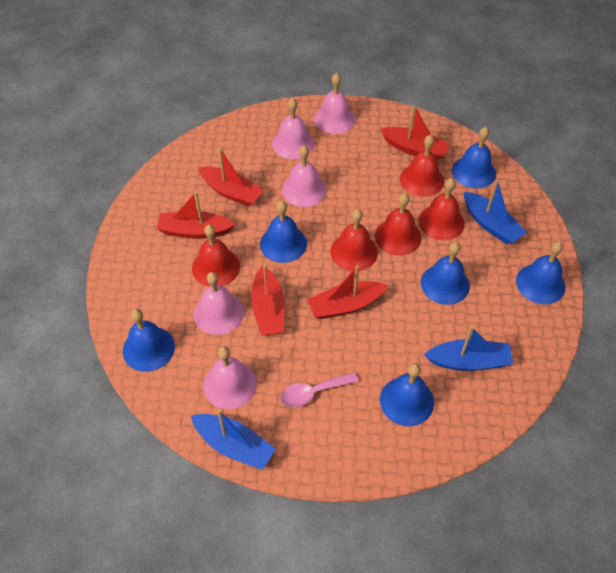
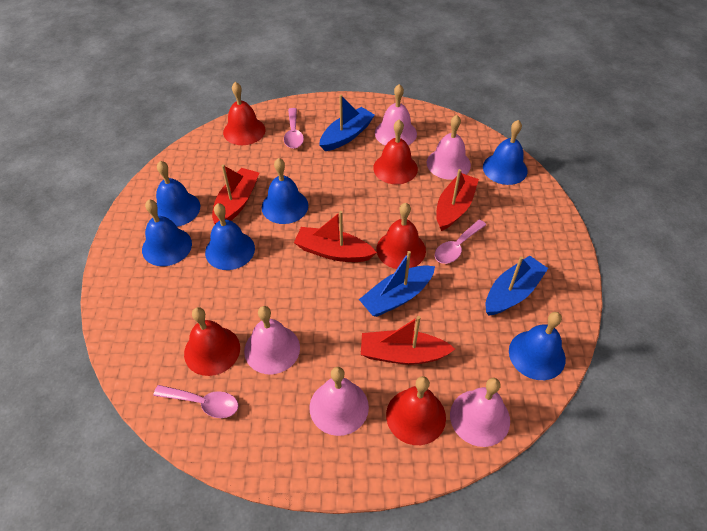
pink spoon: [280,372,358,407] = 1 -> [153,385,239,418] [284,108,304,149] [435,219,486,264] = 3
red boat: [157,191,235,239] [198,148,264,207] [251,264,285,335] [307,265,388,319] [380,105,450,160] = 5 -> [212,165,259,224] [294,211,377,262] [361,316,455,365] [436,169,479,231] = 4

